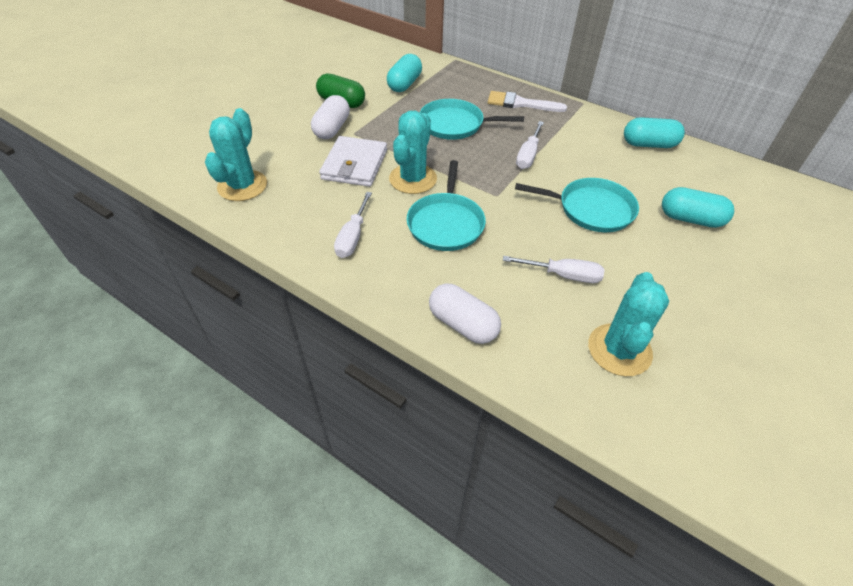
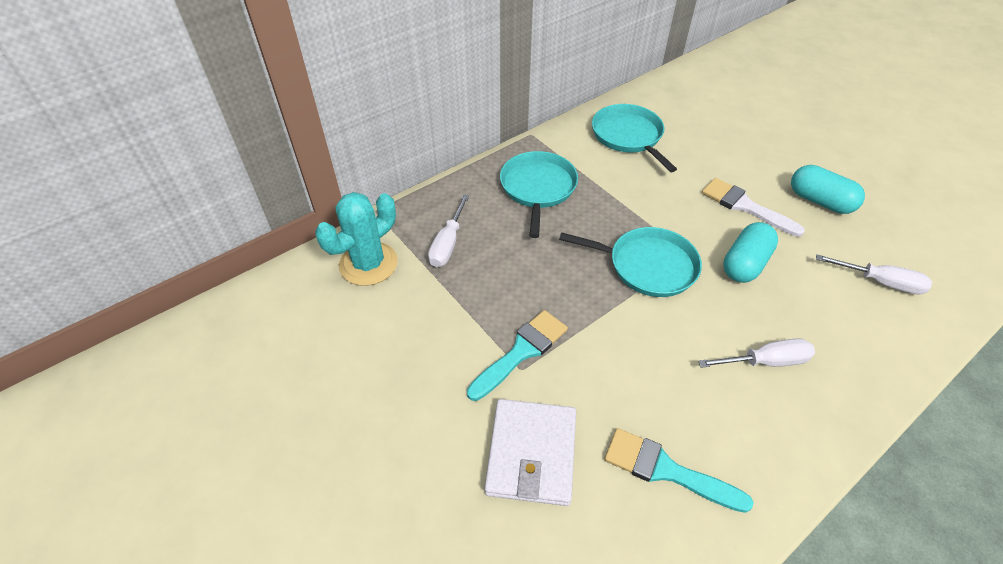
green capsule: [316,73,365,108] = 1 -> none = 0
turquoise brush: none = 0 -> [467,310,568,401] [604,428,754,513] = 2
turquoise cactus: [205,108,267,201] [389,111,437,194] [588,272,669,376] = 3 -> [315,192,398,286] = 1
turquoise capsule: [387,54,422,92] [624,117,685,148] [662,187,734,228] = 3 -> [723,222,778,283] [791,165,865,214] = 2
white capsule: [311,95,350,139] [429,283,501,344] = 2 -> none = 0

